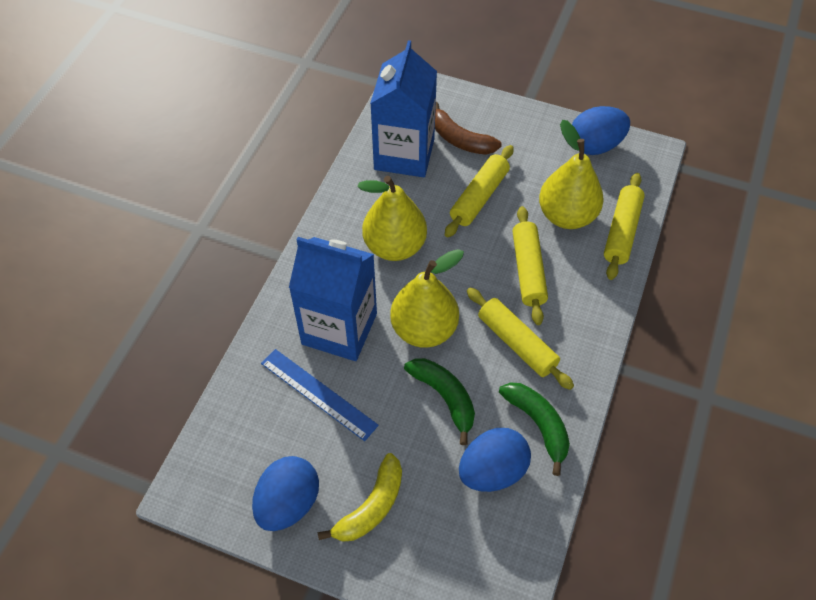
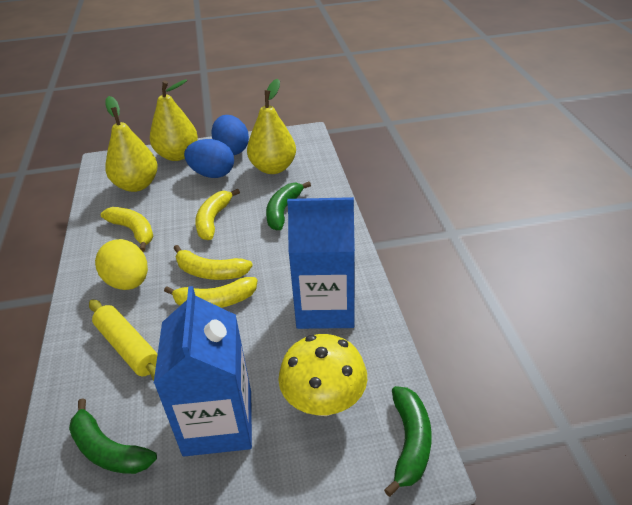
blue egg: [252,456,319,531] [459,428,531,492] [572,106,630,155] = 3 -> [184,139,234,178] [211,115,249,155] = 2
blue ruler: [261,349,379,441] = 1 -> none = 0
brown banana: [435,102,502,155] = 1 -> none = 0
green banana: [404,358,475,445] [499,382,570,476] = 2 -> [69,399,157,474] [266,182,311,230] [384,386,432,497] = 3
yellow banana: [318,453,402,542] = 1 -> [101,207,154,252] [164,277,257,308] [173,245,253,280] [195,188,240,240] = 4
yellow egg: none = 0 -> [95,239,148,290] = 1
yellow mushroom: none = 0 -> [278,334,367,416] = 1
yellow rolling pin: [445,145,514,237] [467,287,574,390] [512,206,548,325] [604,173,645,280] = 4 -> [89,299,158,381] = 1

